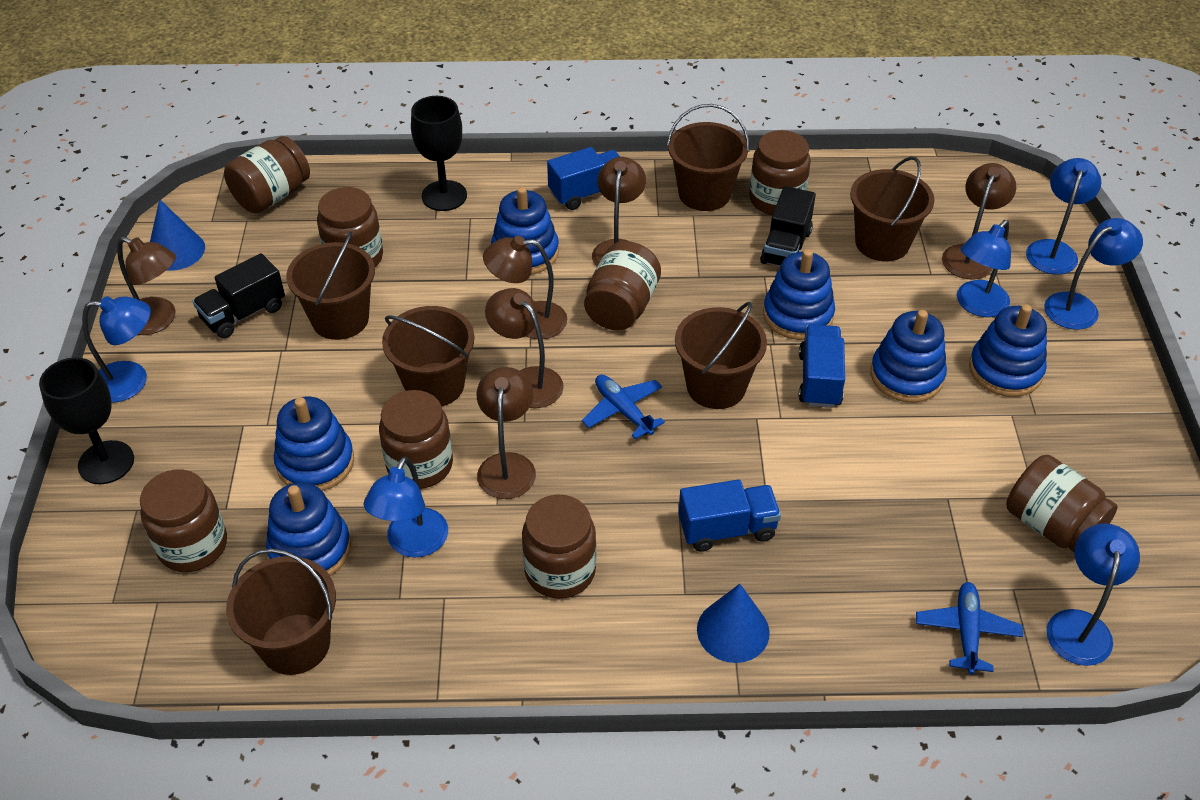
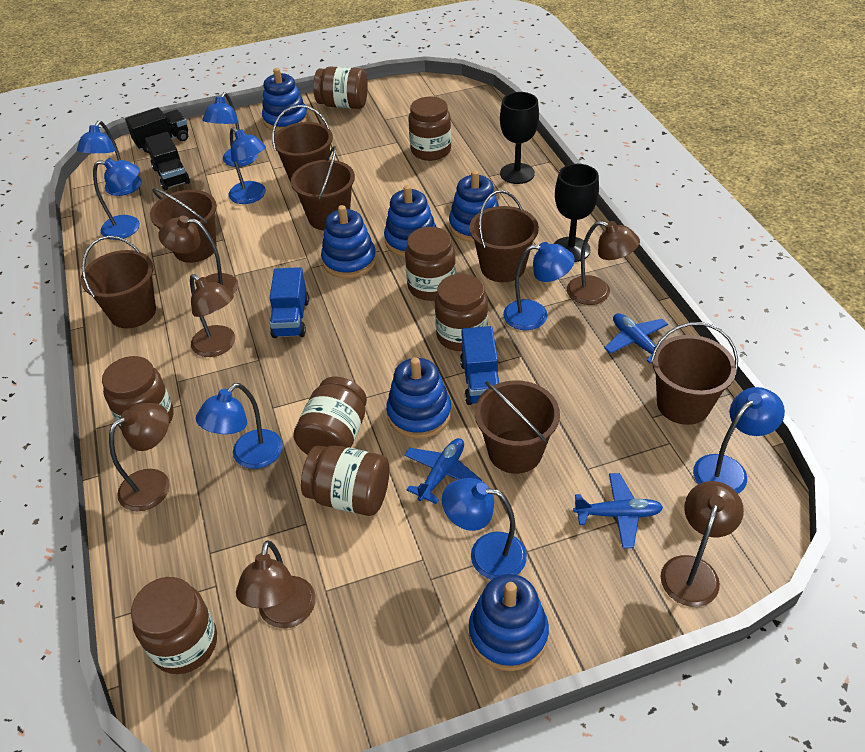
blue cone: [150,199,205,271] [697,584,770,663] = 2 -> none = 0
blue lamp: [82,296,151,403] [364,456,448,558] [957,220,1011,317] [1026,158,1101,275] [1044,218,1143,330] [1047,523,1140,666] = 6 -> [77,121,142,196] [93,158,140,240] [196,383,283,469] [202,92,258,167] [229,127,266,204] [442,478,527,580] [503,242,575,330] [693,387,785,493] = 8
blue plane: [582,375,665,439] [916,582,1023,675] = 2 -> [404,438,482,504] [573,473,663,548] [604,313,668,363] = 3
blue truck: [547,147,620,210] [678,479,781,552] [799,324,845,408] = 3 -> [270,267,309,338] [460,326,500,405] = 2
brown bucket: [226,548,336,675] [286,231,375,340] [382,306,474,406] [667,104,749,211] [675,302,767,409] [850,156,935,262] = 6 -> [81,236,156,328] [150,188,217,263] [272,105,333,182] [291,146,355,230] [469,190,539,282] [475,380,560,474] [651,322,738,425] = 7

